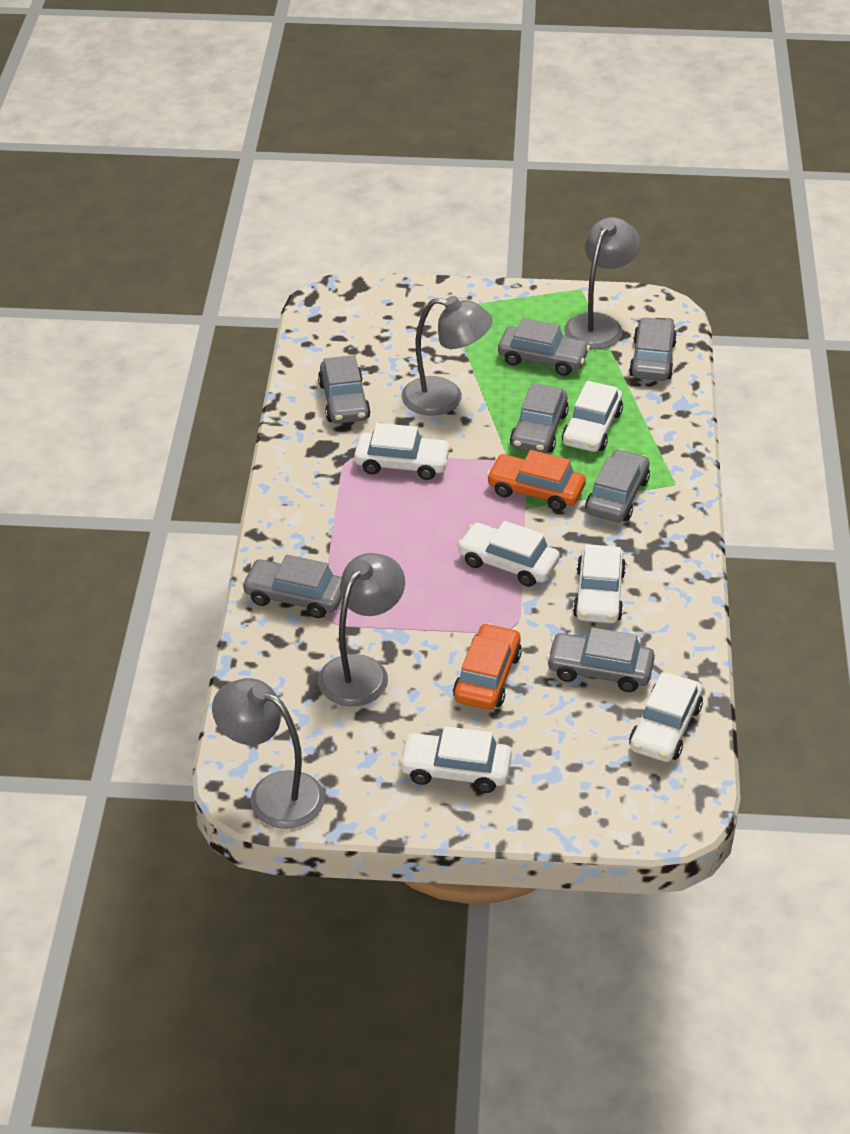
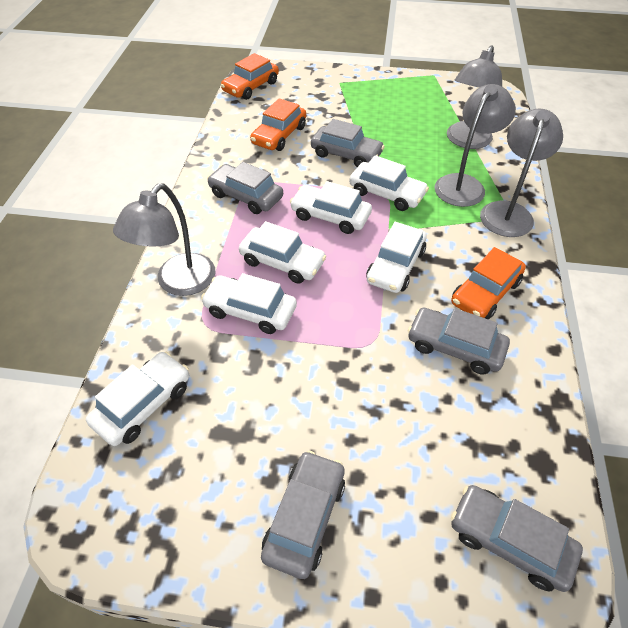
grey car: [242,555,342,618] [318,355,371,424] [498,318,590,376] [510,383,569,453] [546,627,655,692] [585,449,650,522] [629,317,677,381] = 7 -> [207,162,283,214] [261,451,345,579] [311,119,385,167] [408,307,510,374] [451,485,583,592] = 5
orange car: [453,623,522,710] [486,450,586,511] = 2 -> [221,53,279,100] [250,98,306,151] [451,247,526,320] = 3

